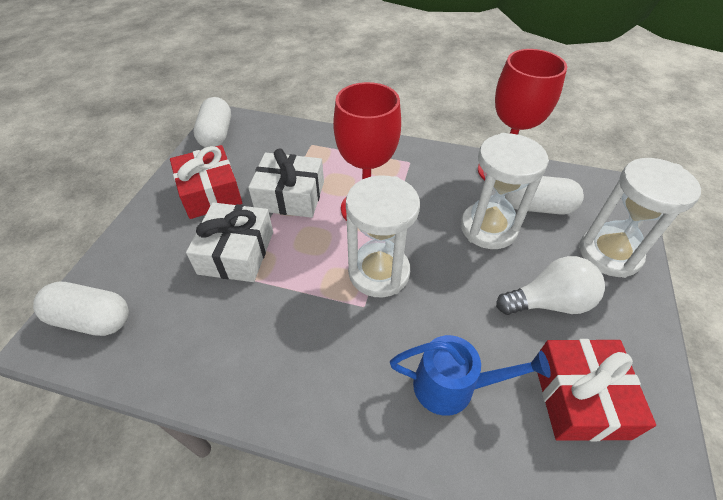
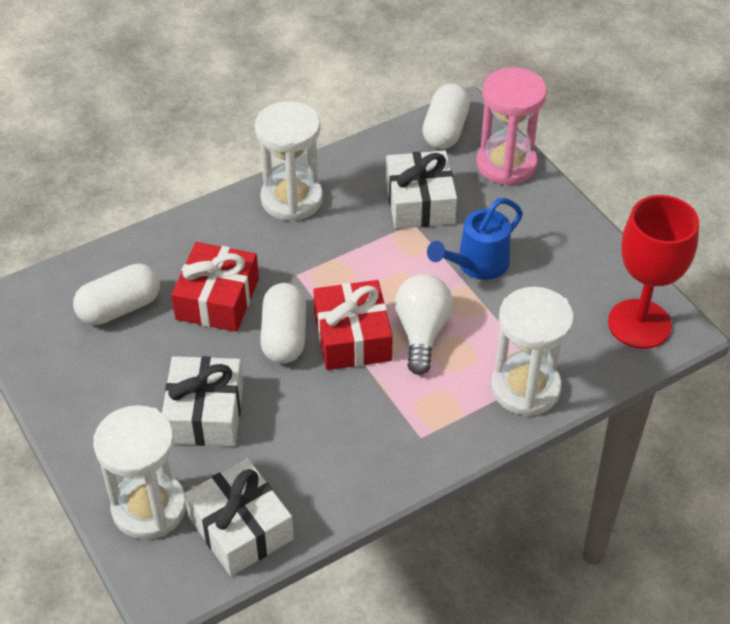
pink hourglass: none = 0 -> [476,67,547,186] = 1
red goblet: [333,82,401,221] [478,49,567,181] = 2 -> [608,195,699,349] = 1
white gift: [186,202,273,282] [248,149,324,218] = 2 -> [162,356,243,446] [184,458,294,576] [386,150,457,229] = 3

